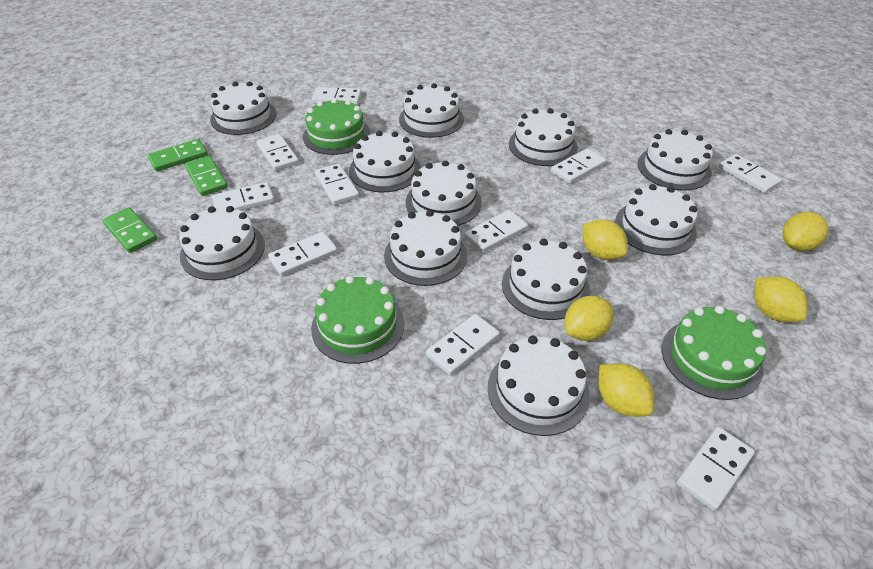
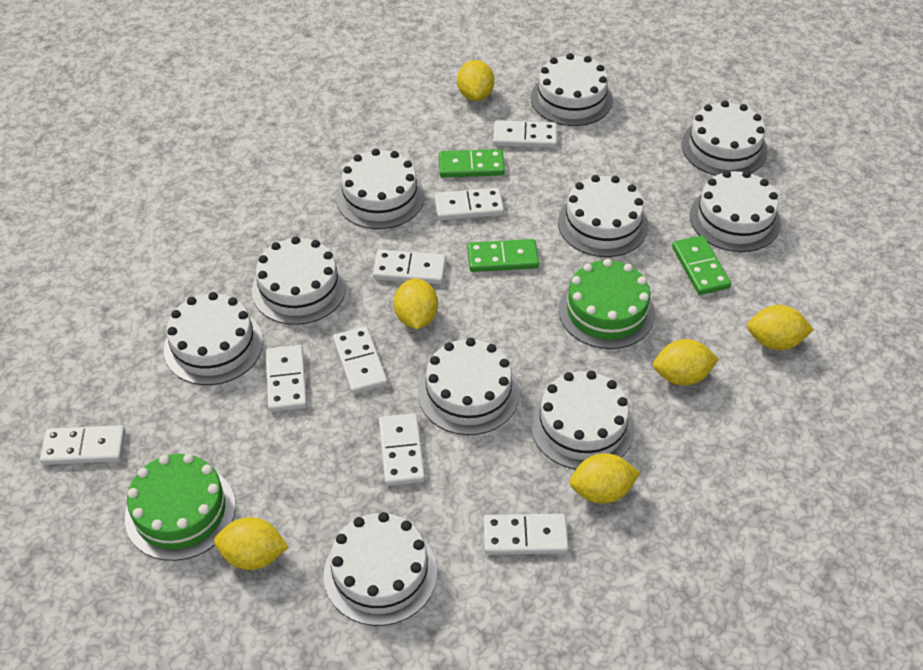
green cake: [303,98,370,155] [311,276,404,364] [662,306,766,400] = 3 -> [125,454,236,561] [559,259,655,349] = 2
white cake: [179,206,265,280] [210,81,276,135] [349,131,421,192] [384,210,467,286] [399,83,464,138] [406,160,482,226] [488,336,590,436] [502,239,590,320] [509,108,578,166] [615,184,697,256] [638,129,713,191] = 11 -> [164,292,263,385] [252,236,347,325] [324,512,437,626] [336,149,424,229] [418,338,520,435] [531,53,613,126] [531,371,635,469] [558,175,648,257] [682,101,768,176] [690,171,781,252] = 10
white domino: [212,182,274,211] [257,134,299,171] [268,232,337,276] [312,87,362,105] [315,164,359,205] [426,314,500,376] [464,210,528,253] [551,148,606,184] [677,427,755,511] [719,154,782,193] = 10 -> [40,425,125,465] [265,345,307,412] [333,326,388,394] [373,250,446,284] [379,413,425,486] [434,188,504,220] [483,514,569,555] [493,120,557,148] = 8
yellow lemon: [565,296,614,341] [583,219,628,260] [599,363,654,417] [754,276,808,322] [782,212,829,251] = 5 -> [214,517,289,570] [394,278,438,329] [457,60,494,101] [569,453,640,504] [653,339,719,386] [747,305,814,350] = 6

